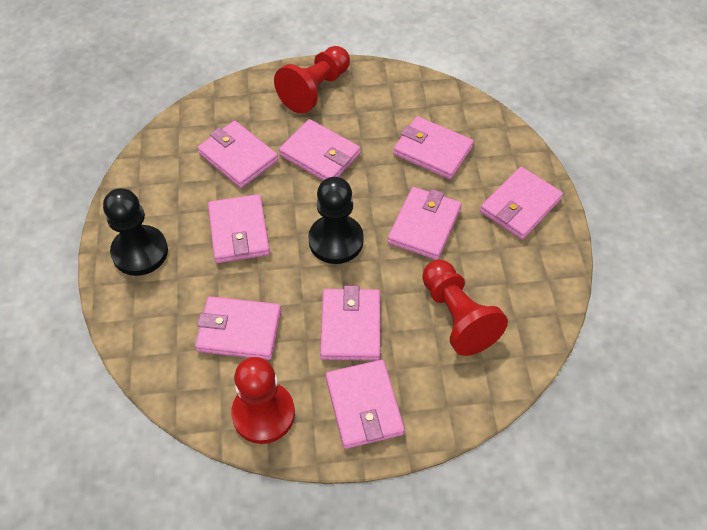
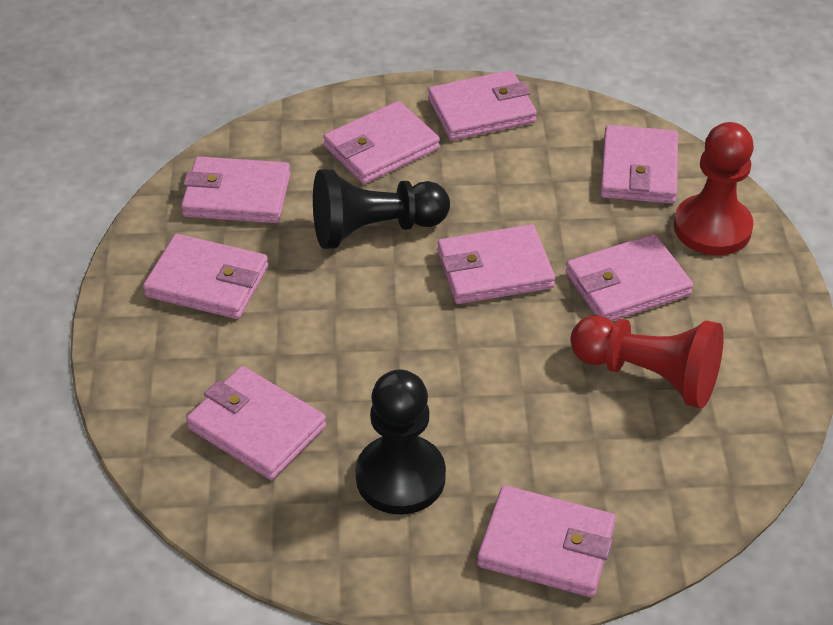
red pawn: [231,357,295,444] [274,46,350,114] [422,260,508,356] = 3 -> [570,315,724,409] [674,122,754,256] = 2

